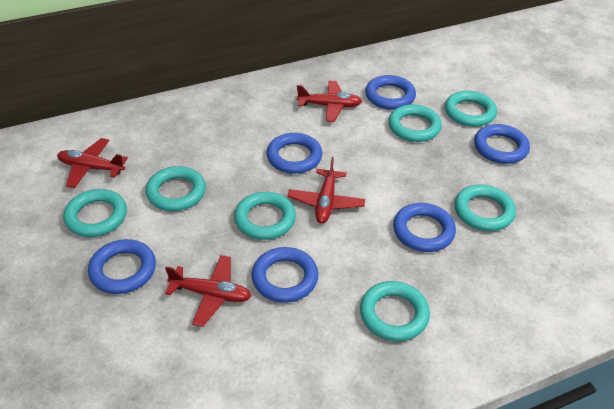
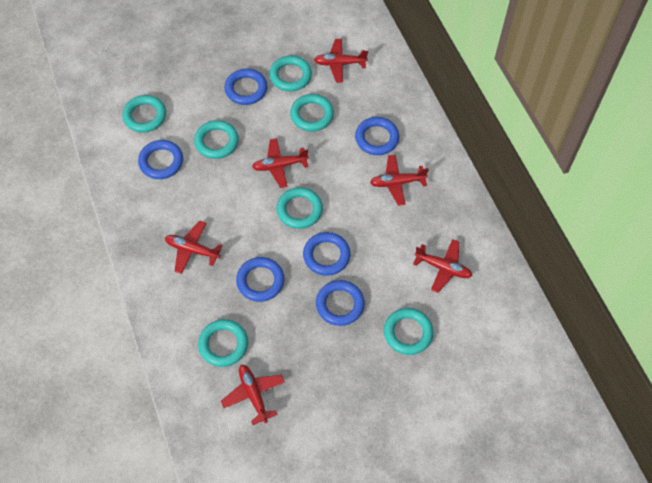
red plane: [57,138,128,188] [165,255,251,327] [287,157,365,223] [297,81,362,122] = 4 -> [165,221,223,274] [221,365,285,425] [252,138,309,188] [314,39,368,82] [370,155,429,206] [413,239,472,293] = 6

